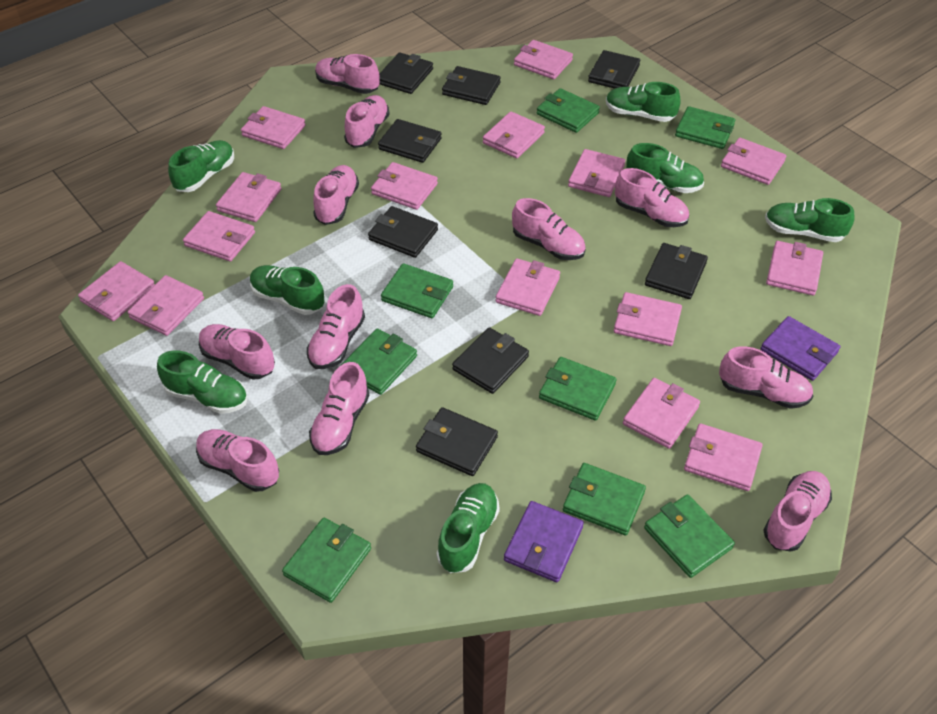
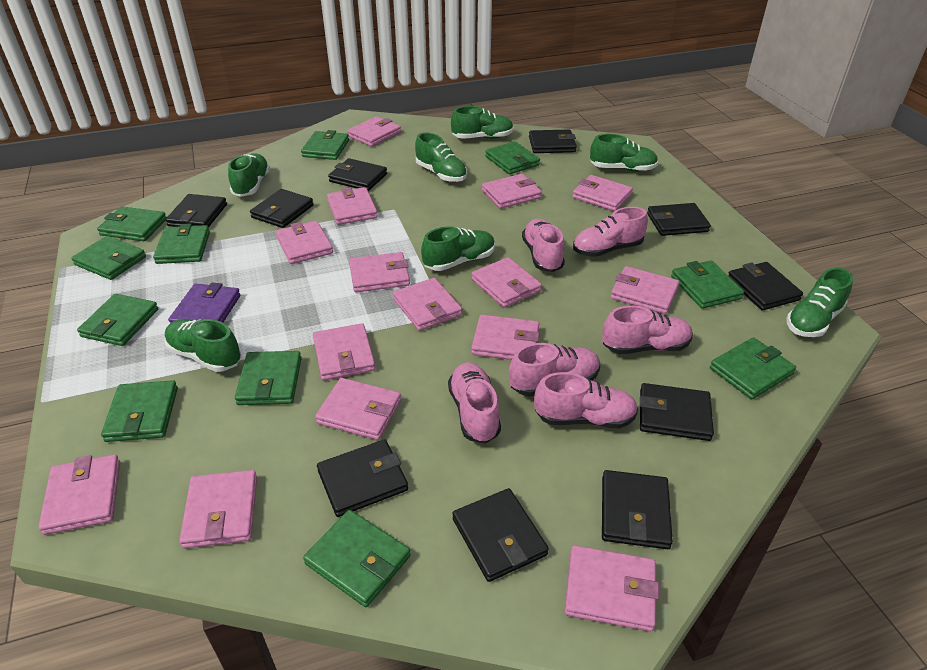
black wallet: [368,206,438,258] [378,119,442,163] [379,52,433,94] [416,407,498,476] [442,66,501,105] [452,327,529,394] [588,50,640,89] [645,243,708,299] = 8 -> [166,194,227,227] [250,189,314,228] [317,439,408,517] [328,158,387,191] [452,488,549,582] [529,129,577,153] [602,470,673,549] [640,383,714,441] [647,203,711,236] [728,262,803,310] = 10
green wallet: [282,518,371,603] [340,328,417,395] [381,263,453,318] [537,88,600,133] [539,357,617,421] [563,463,646,536] [644,494,735,578] [675,106,735,149] = 8 -> [71,236,146,280] [77,294,158,346] [97,206,167,241] [101,380,178,442] [153,223,210,264] [235,351,302,405] [301,130,349,160] [303,510,411,607] [485,141,540,174] [671,260,744,309] [710,337,796,399] = 11
pink shoe: [196,429,279,492] [199,324,275,380] [307,284,365,369] [309,362,369,455] [313,165,359,225] [315,54,380,94] [344,95,390,148] [512,198,586,260] [615,168,689,227] [719,346,813,409] [763,471,832,552] = 11 -> [448,362,501,444] [509,343,600,397] [522,219,565,272] [534,372,638,428] [573,207,648,257] [602,306,693,354] = 6
purple wallet: [504,501,584,582] [760,316,840,381] = 2 -> [168,282,240,323] = 1

